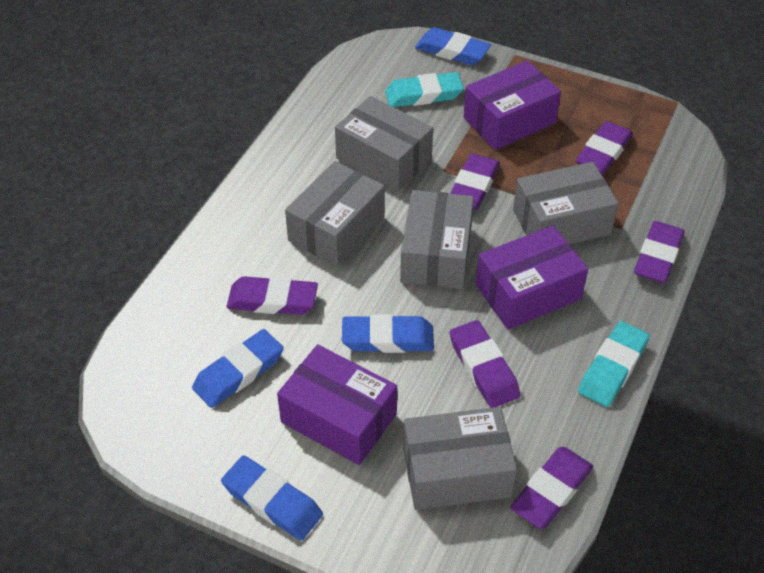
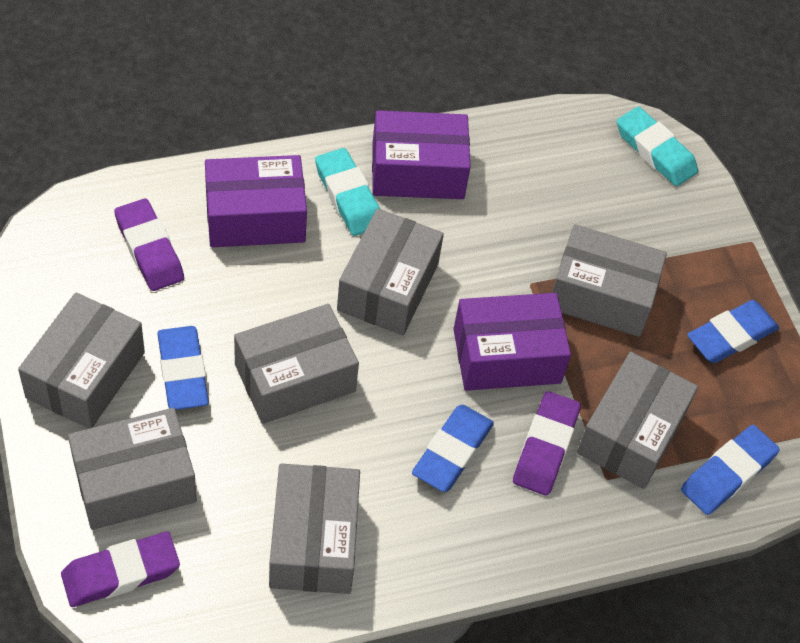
grey box: [285,161,385,267] [335,96,433,191] [400,190,474,289] [403,407,517,510] [513,162,619,244] = 5 -> [18,292,145,429] [68,408,197,530] [234,304,359,424] [269,463,360,594] [337,209,444,335] [552,224,667,337] [577,352,698,489] = 7
purple eraser: [227,276,318,315] [450,154,500,210] [450,320,520,408] [510,447,593,529] [576,121,633,174] [634,221,684,283] = 6 -> [61,531,180,607] [114,198,184,291] [513,391,581,496] = 3

